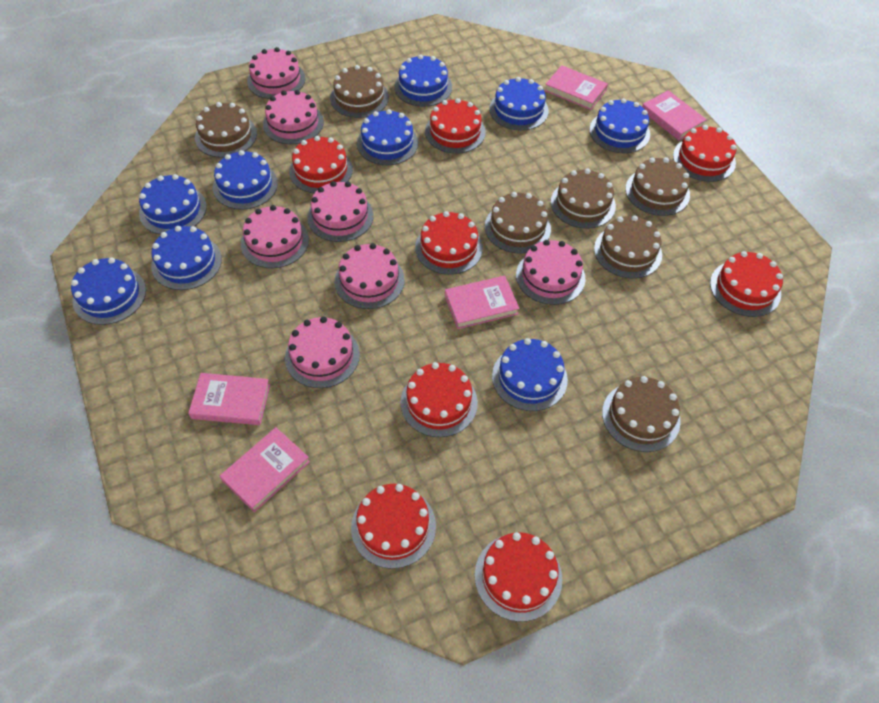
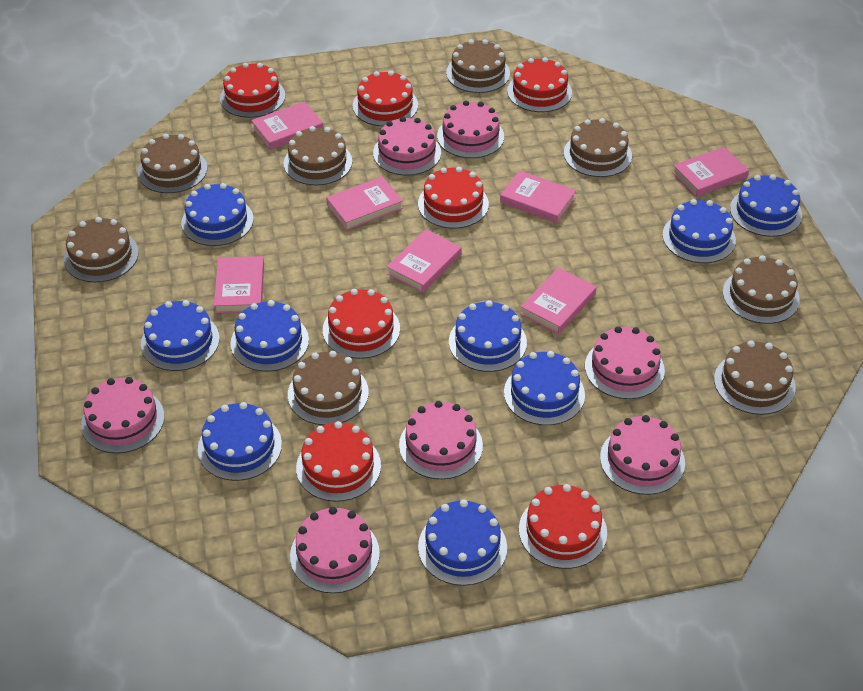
brown cake: [195,102,257,158] [330,65,389,118] [485,192,551,254] [551,169,616,229] [594,215,662,279] [602,376,680,452] [626,157,690,216] = 7 -> [64,217,139,282] [138,134,207,193] [284,126,352,185] [288,351,369,425] [446,39,510,93] [564,118,632,177] [714,340,796,415] [723,255,800,324] = 8
pink book: [188,373,270,425] [220,427,310,512] [445,276,519,329] [544,65,608,110] [642,90,707,140] = 5 -> [214,256,264,313] [251,101,324,150] [326,177,403,230] [387,229,462,293] [500,170,576,223] [520,268,597,334] [672,147,749,197] = 7
red cake: [289,136,353,193] [351,484,436,569] [400,362,478,437] [415,211,483,275] [425,98,486,153] [475,532,562,622] [673,125,737,182] [710,251,783,317] = 8 -> [220,63,285,118] [296,421,381,502] [323,289,400,359] [353,71,418,126] [418,167,489,229] [507,57,572,112] [519,484,607,569] = 7

